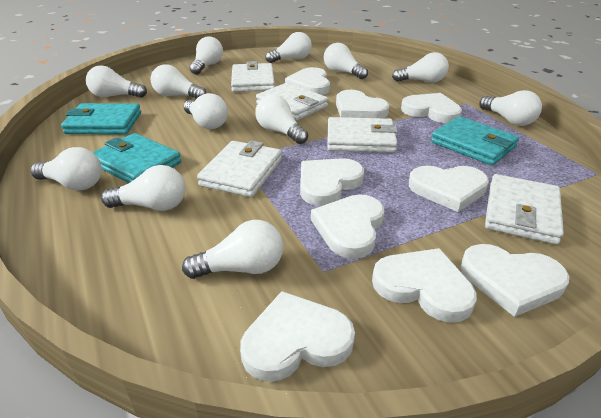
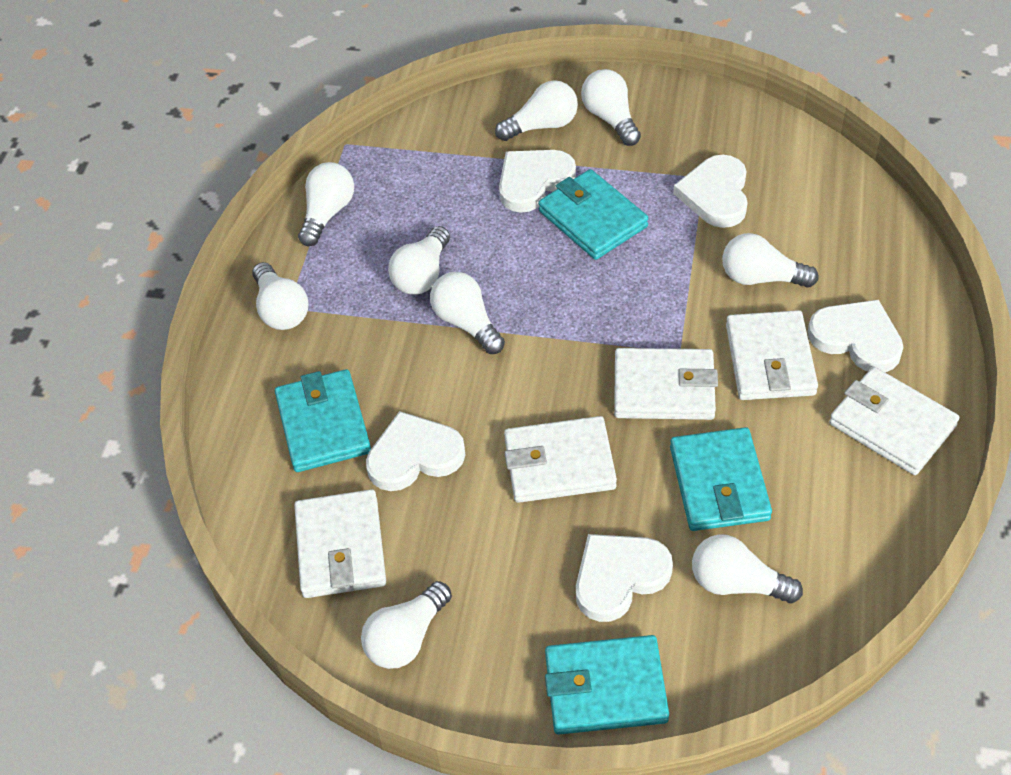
turquoise wallet: [61,103,141,135] [93,133,182,183] [431,116,519,166] = 3 -> [275,369,371,472] [538,169,648,260] [545,635,669,734] [670,427,772,531] = 4
white heart: [240,291,355,382] [285,67,330,95] [300,158,364,206] [311,194,384,259] [336,90,389,118] [372,248,477,323] [401,93,462,123] [409,166,489,212] [460,244,569,317] = 9 -> [366,411,465,491] [499,150,576,212] [576,534,673,622] [673,155,748,228] [808,300,903,372] = 5
white light bulb: [30,147,102,190] [86,66,147,98] [101,165,185,211] [151,65,207,99] [182,220,283,279] [184,93,228,129] [190,36,223,75] [255,95,308,144] [265,32,312,63] [324,43,368,79] [392,52,449,83] [479,90,542,126] = 12 -> [252,262,308,330] [298,162,354,246] [361,581,452,669] [388,226,450,294] [430,272,505,354] [495,80,578,141] [581,69,641,146] [692,534,803,603] [722,233,819,288] = 9

